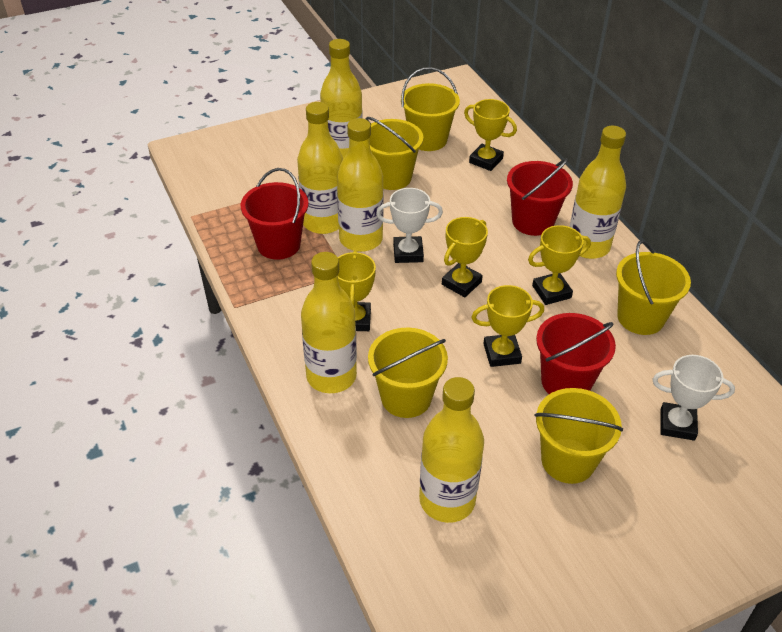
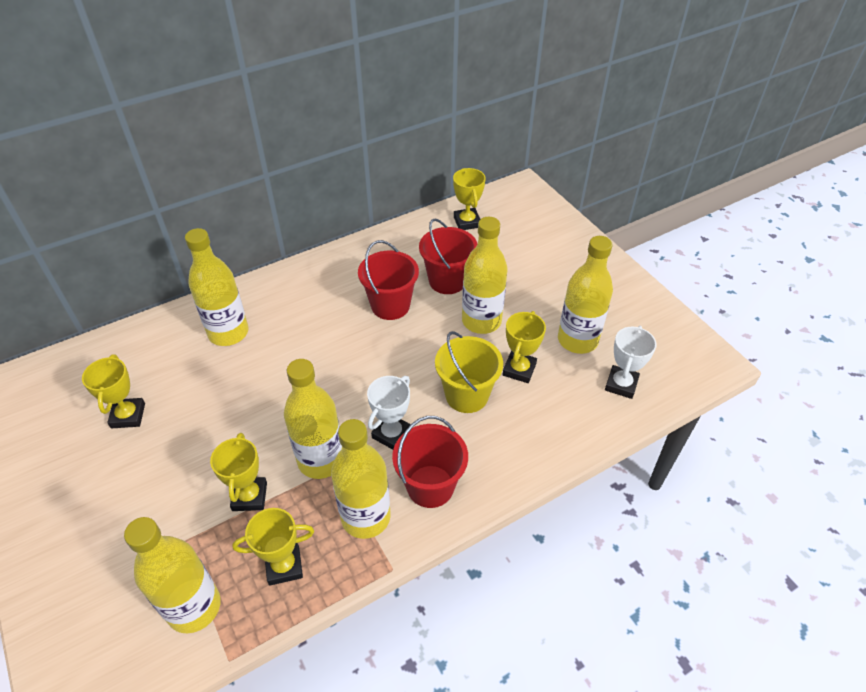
yellow bucket: [366,117,423,190] [368,328,448,418] [401,67,460,151] [534,388,623,484] [616,240,691,335] = 5 -> [435,331,503,413] = 1

